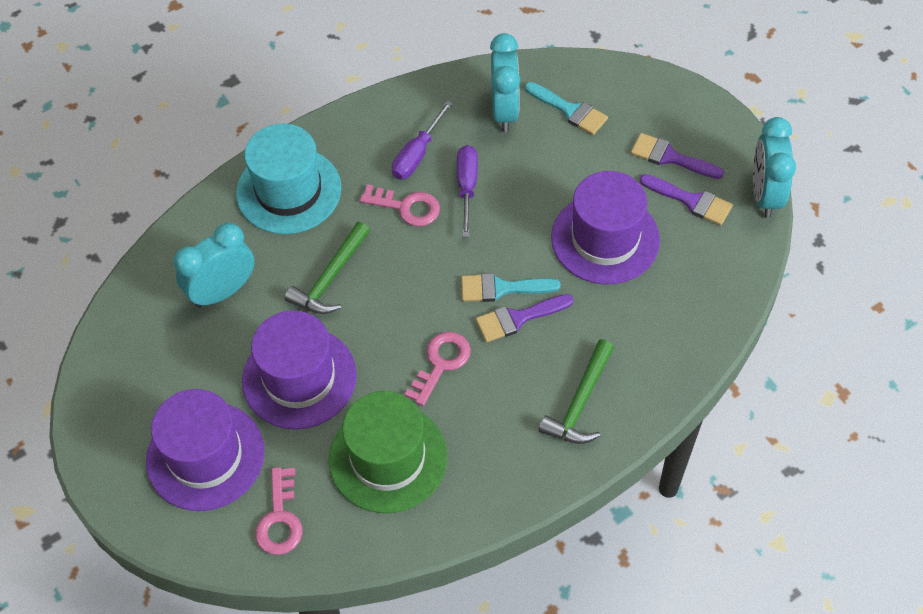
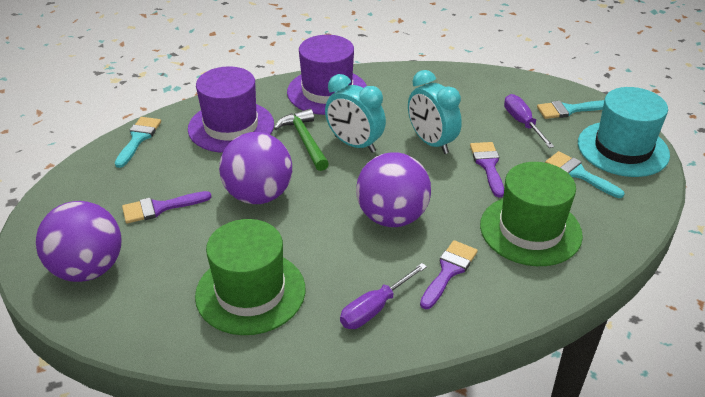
green hammer: [285,222,370,314] [539,340,614,444] = 2 -> [274,109,329,171] = 1
green hat: [329,391,447,513] = 1 -> [195,219,305,335] [480,162,583,266] = 2
pink key: [255,467,302,555] [360,184,440,227] [404,332,471,406] = 3 -> none = 0
purple ball: none = 0 -> [35,201,122,282] [219,132,292,204] [356,152,431,227] = 3
purple hat: [146,389,265,511] [242,310,357,430] [551,171,660,284] = 3 -> [188,66,274,153] [287,35,367,115] = 2
turquoise brush: [461,273,561,302] [525,82,608,135] = 2 -> [115,117,161,168] [537,100,604,119] [545,151,625,198] = 3
turquoise clock: [173,223,254,308] [490,33,520,132] [753,117,796,218] = 3 -> [325,74,386,153] [408,70,462,154] = 2

